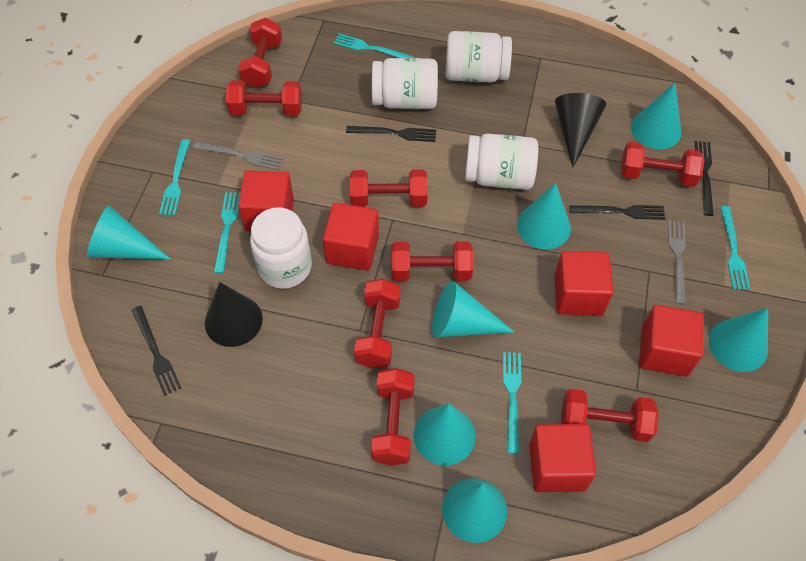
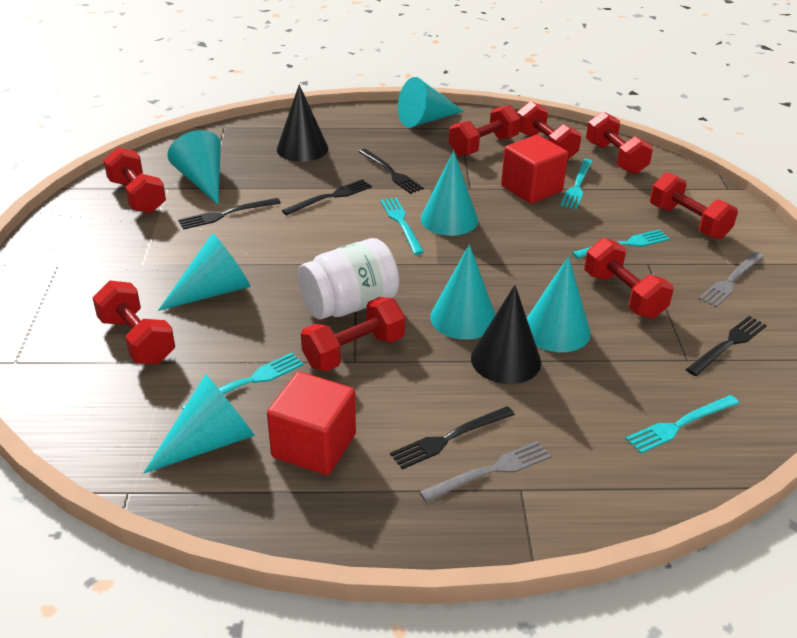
black fork: [132,306,181,396] [346,126,436,142] [569,205,665,220] [695,141,714,216] = 4 -> [178,198,281,230] [282,179,372,215] [359,149,424,194] [390,406,515,469] [686,316,767,376] = 5
red cube: [238,170,294,232] [323,203,379,271] [529,424,596,492] [554,251,613,316] [640,305,704,376] = 5 -> [267,372,356,475] [501,135,568,204] = 2
white jar: [250,207,312,289] [372,58,438,109] [446,31,512,83] [465,134,538,190] = 4 -> [298,238,399,319] = 1

